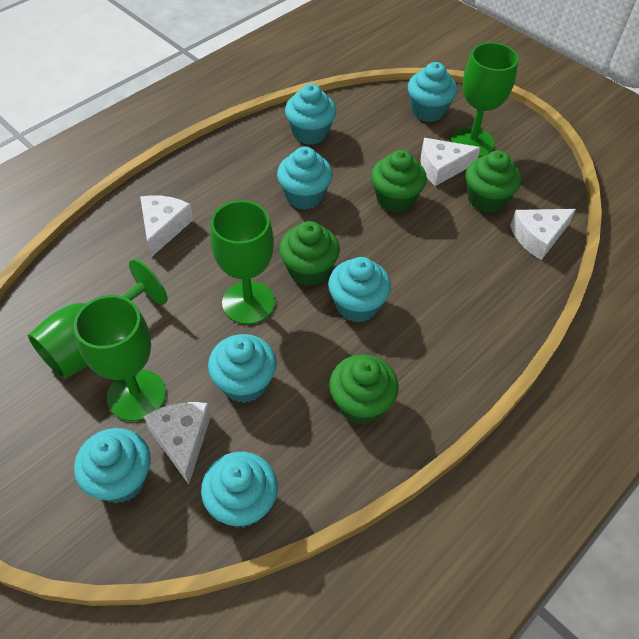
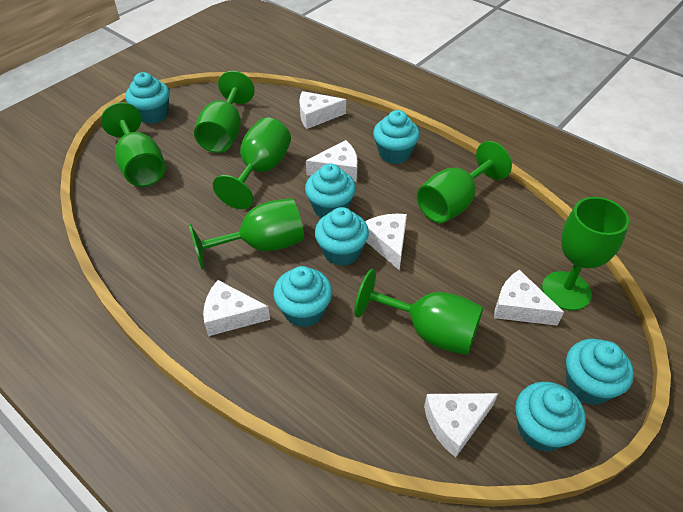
green cupcake: [279,221,340,286] [329,354,399,424] [371,150,427,213] [466,150,521,213] = 4 -> none = 0
green goblet: [28,259,168,379] [74,295,166,421] [210,200,275,325] [451,42,519,158] = 4 -> [101,102,165,187] [189,198,304,270] [194,71,255,153] [213,117,291,209] [354,269,483,355] [417,141,512,223] [542,197,629,311] = 7
white cheese: [140,195,193,257] [143,402,211,484] [421,138,481,186] [510,209,576,260] = 4 -> [203,280,270,336] [299,91,346,129] [306,140,358,182] [365,214,407,270] [424,393,498,457] [494,270,564,326] = 6

